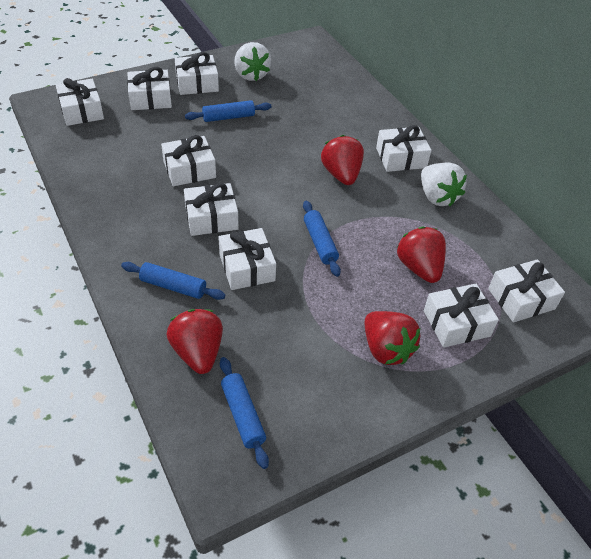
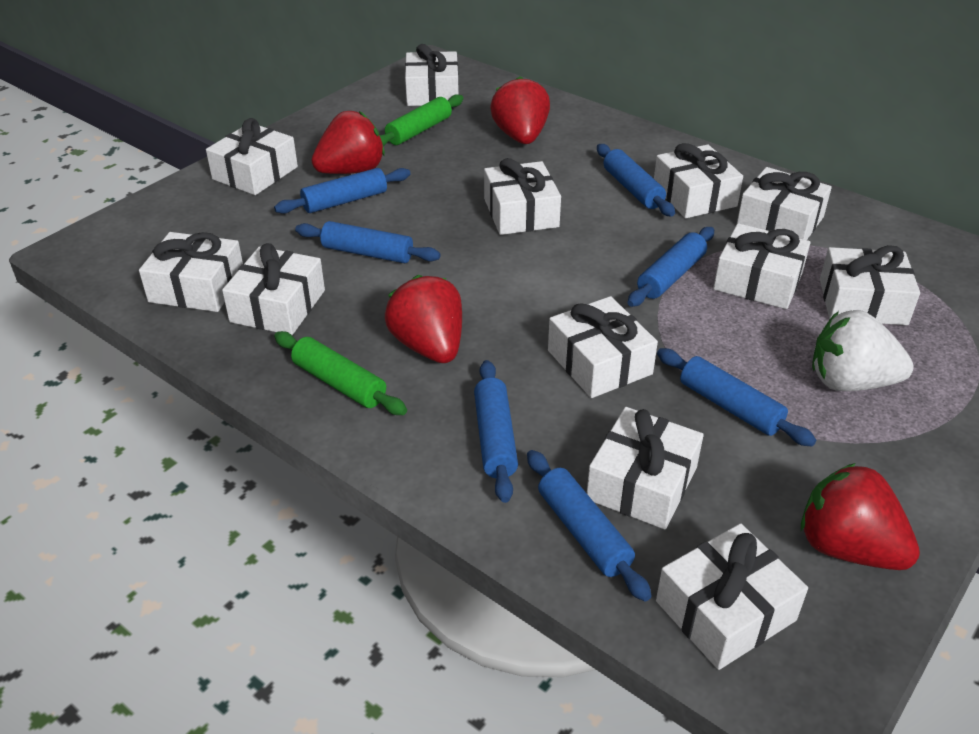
blue rolling pin: [121,262,225,300] [185,100,271,122] [220,357,269,469] [303,201,341,277] = 4 -> [274,168,411,214] [295,221,441,263] [474,360,518,503] [527,450,652,601] [597,144,675,217] [628,227,714,307] [657,348,816,447] = 7
green rolling pin: none = 0 -> [274,331,407,415] [380,94,464,146] = 2
white gift: [56,78,104,126] [127,67,172,110] [161,135,216,186] [175,52,219,95] [184,183,239,236] [218,228,276,290] [376,125,431,172] [424,284,499,348] [488,259,565,323] = 9 -> [139,232,243,312] [206,118,298,195] [222,243,325,335] [405,44,459,106] [484,158,561,235] [548,296,658,398] [587,407,704,529] [654,143,743,218] [656,523,808,670] [713,223,810,309] [737,167,832,240] [820,245,920,325] = 12
white strawberry: [234,42,271,81] [421,163,467,206] = 2 -> [812,310,914,391] = 1

